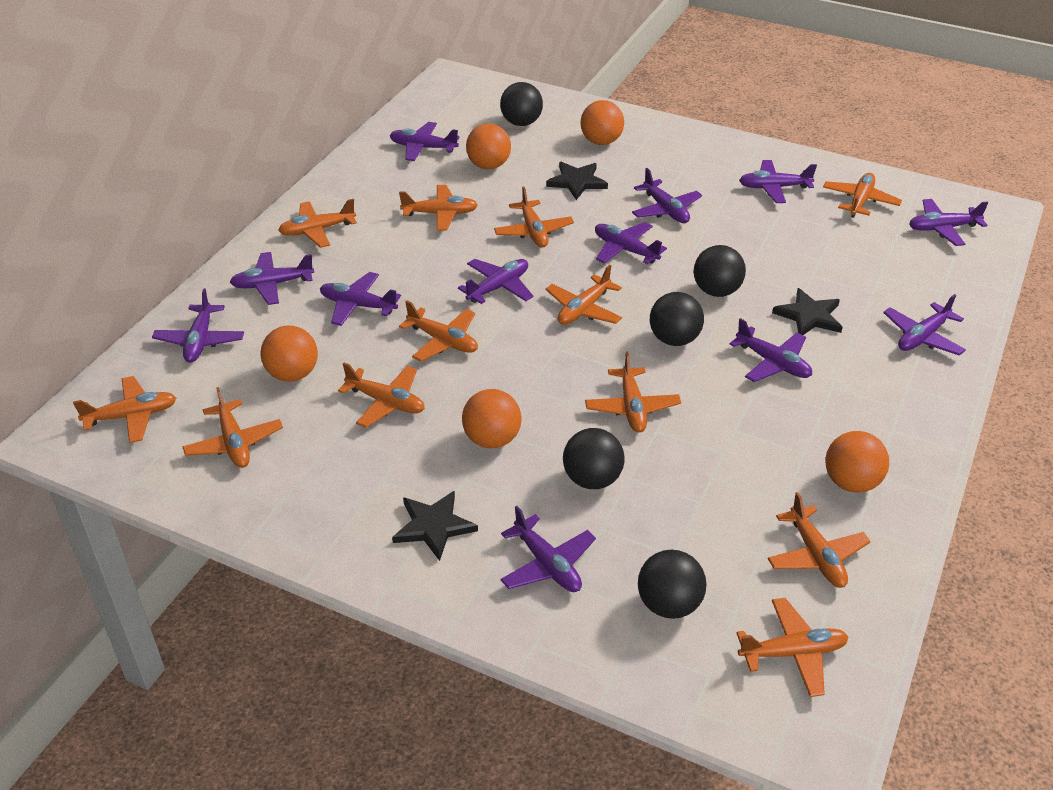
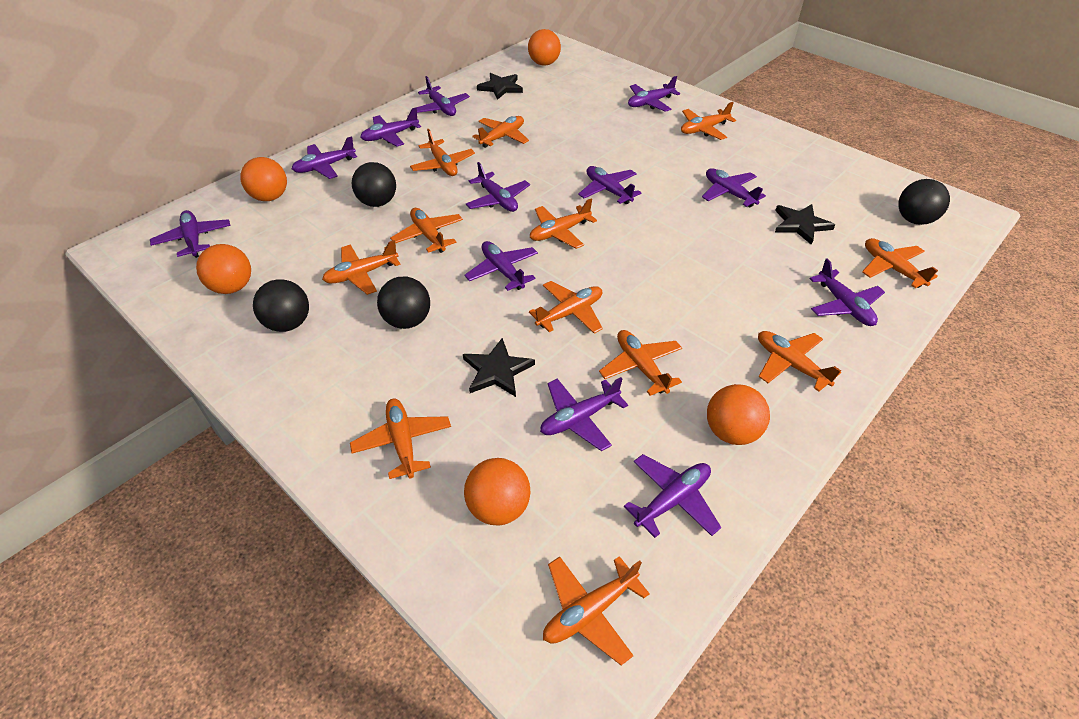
black ball: [500,82,543,126] [563,428,625,489] [638,550,706,619] [650,292,704,346] [693,245,746,297] = 5 -> [253,279,309,332] [352,162,396,207] [377,277,430,329] [898,179,950,225] = 4

